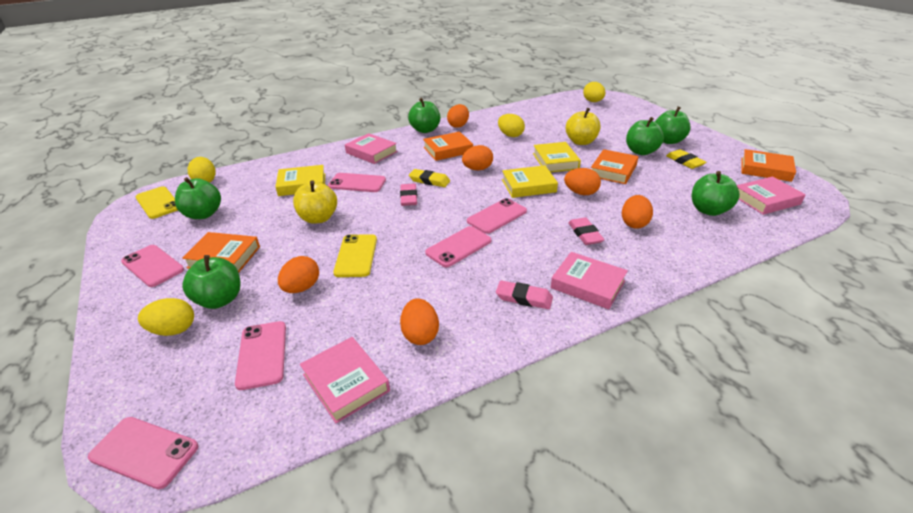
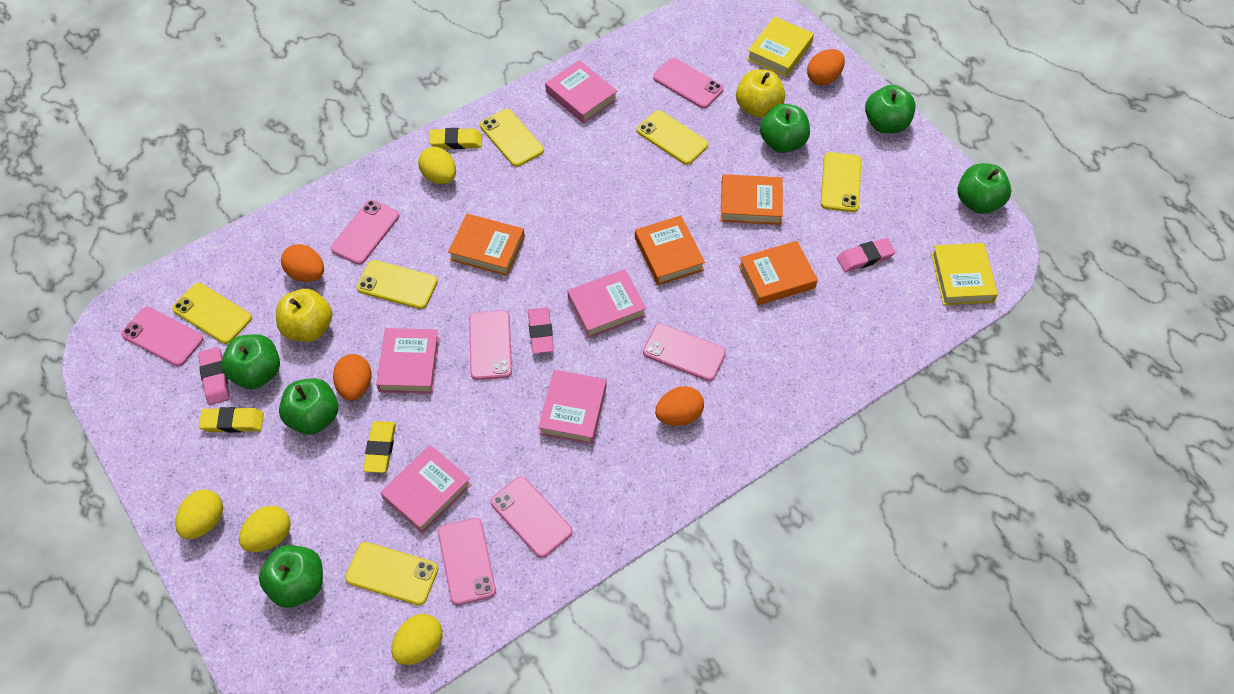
orange egg: [278,256,319,293] [400,298,439,345] [447,104,469,128] [462,145,493,170] [564,168,601,195] [622,195,653,229] = 6 -> [281,244,324,282] [333,354,372,401] [655,386,704,426] [807,49,845,86] = 4
pink book: [300,337,390,423] [345,133,398,164] [551,252,628,309] [737,176,806,215] = 4 -> [376,328,440,394] [380,445,472,533] [538,370,607,444] [545,60,617,123] [568,269,647,338] = 5
pink phone: [88,417,198,489] [121,245,184,287] [235,321,286,390] [328,173,386,192] [425,226,492,267] [467,198,527,234] = 6 -> [121,307,204,367] [331,200,399,265] [438,518,496,605] [469,310,512,380] [491,476,573,558] [643,324,726,381] [653,58,724,109] = 7
yellow book: [275,165,325,196] [502,165,558,198] [533,142,581,172] = 3 -> [747,16,814,77] [931,243,998,305] = 2
yellow eraser: [409,169,450,187] [666,149,707,169] = 2 -> [199,407,264,433] [363,421,396,473] [429,128,482,149] = 3
yellow phone: [135,186,178,219] [333,234,377,277] = 2 -> [172,283,252,344] [345,542,438,605] [357,260,438,309] [480,109,544,167] [637,110,709,165] [821,152,861,212] = 6

